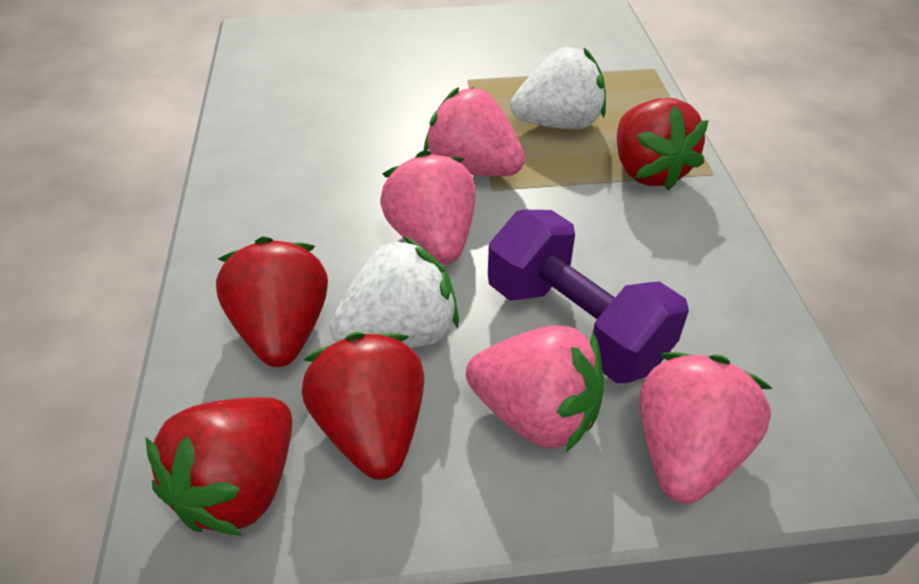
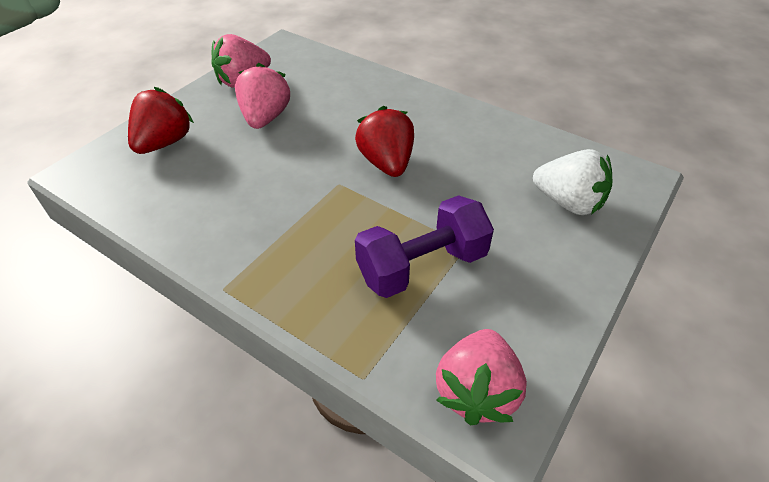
pink strawberry: [380,150,476,264] [424,87,525,176] [466,325,605,453] [640,352,773,504] = 4 -> [211,34,271,88] [235,63,290,129] [436,329,527,425] = 3
red strawberry: [146,397,292,536] [216,236,328,367] [302,332,424,480] [617,98,709,191] = 4 -> [128,87,194,154] [355,106,414,177] = 2
white strawberry: [330,236,459,348] [510,47,606,129] = 2 -> [533,149,613,215] = 1

